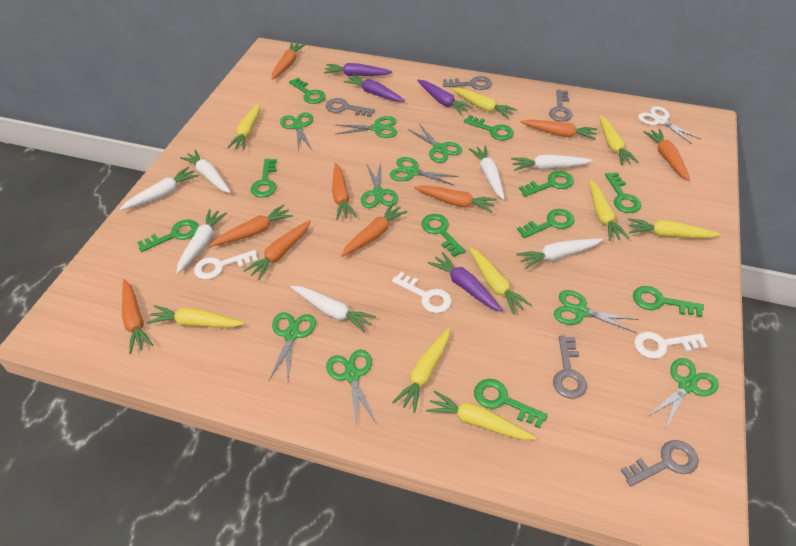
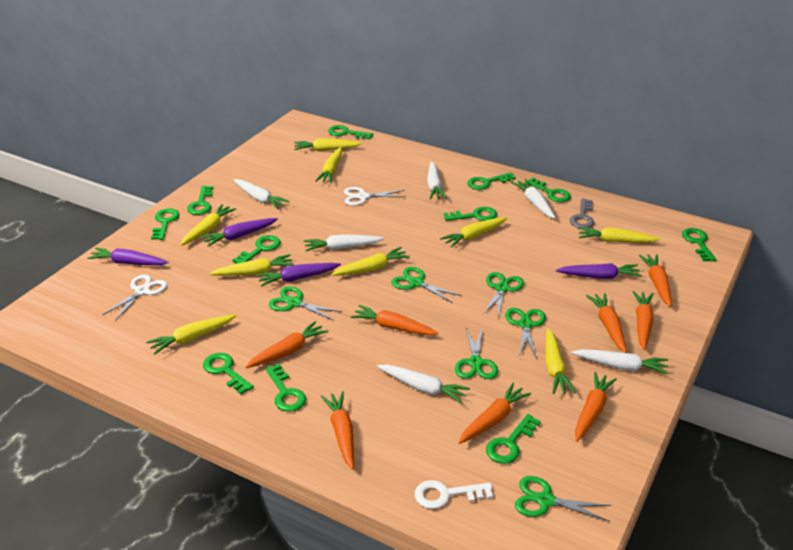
green key: [137,219,199,252] [251,159,277,198] [289,78,326,104] [421,214,466,257] [464,115,514,140] [474,379,548,429] [517,209,574,238] [519,171,574,197] [605,172,641,213] [633,286,704,317] = 10 -> [151,208,179,240] [187,186,213,215] [203,353,254,394] [232,235,281,264] [265,364,306,412] [328,125,373,139] [444,207,497,221] [467,172,516,190] [486,414,541,464] [527,178,571,202] [682,228,716,261] = 11
green scissors: [269,312,316,380] [280,112,313,152] [326,349,376,429] [336,116,397,138] [361,162,398,208] [390,157,459,185] [408,124,462,163] [554,290,639,333] [647,358,719,431] = 9 -> [269,286,342,321] [391,267,462,303] [455,327,498,379] [482,272,524,319] [505,308,546,359] [515,476,612,522] = 6
grey key: [326,98,375,117] [443,76,492,90] [549,90,572,122] [553,336,587,399] [621,440,699,486] = 5 -> [570,198,594,228] = 1
orange carrot: [122,279,153,354] [209,205,293,247] [243,220,311,280] [272,42,305,80] [332,163,356,220] [341,203,408,257] [414,185,497,213] [520,120,598,140] [644,129,690,181] = 9 -> [245,321,328,368] [321,391,354,469] [351,305,439,335] [458,383,531,444] [575,372,617,442] [586,293,627,353] [632,291,653,350] [639,254,672,307] = 8
white carrot: [120,167,198,210] [176,209,227,274] [180,150,231,193] [291,286,376,333] [469,145,505,200] [511,154,592,171] [517,238,603,269] = 7 -> [233,179,290,209] [304,234,385,251] [377,365,470,404] [427,161,447,200] [511,179,555,219] [571,349,669,375] = 6
white key: [194,250,258,280] [392,272,452,313] [634,332,707,359] = 3 -> [415,480,493,509] = 1
white scissors: [638,106,701,144] = 1 -> [102,274,167,321] [344,187,405,206] = 2

